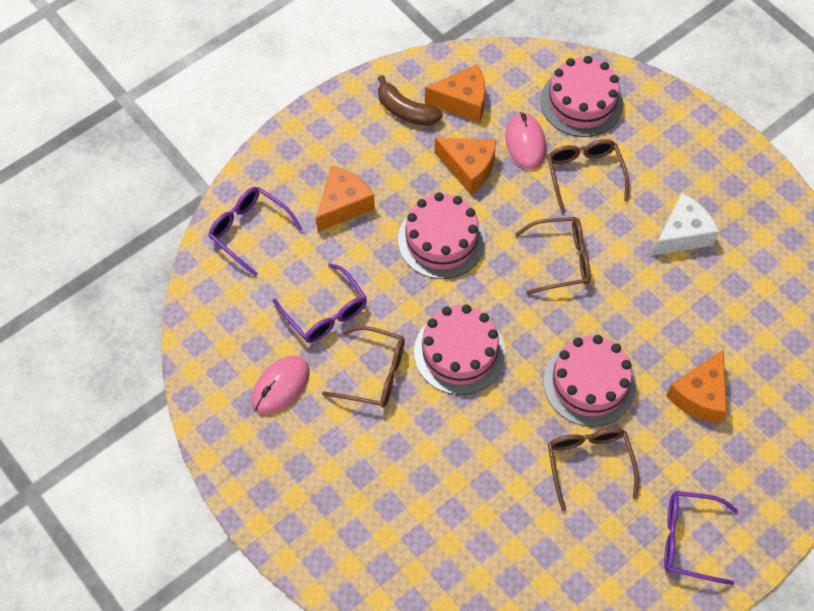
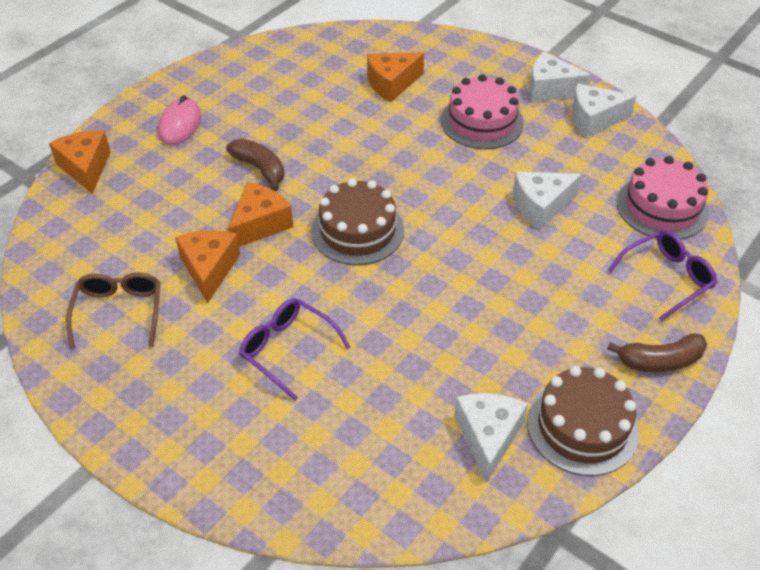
brown banana: [378,75,443,126] = 1 -> [226,139,284,191] [607,333,707,372] = 2
brown cake: none = 0 -> [312,178,404,265] [527,366,639,476] = 2
brown glasses: [322,326,405,408] [515,217,591,295] [547,139,629,213] [548,428,639,511] = 4 -> [66,272,160,349] = 1
pink cake: [398,192,485,279] [414,304,506,395] [540,56,623,137] [543,335,636,427] = 4 -> [441,74,524,149] [616,156,709,239] = 2
pink mouse: [251,356,310,415] [505,112,546,170] = 2 -> [158,95,202,145] = 1
purple glasses: [209,187,303,276] [273,263,367,343] [664,491,738,585] = 3 -> [239,298,351,401] [608,230,717,321] = 2
white cheese: [653,193,719,255] = 1 -> [454,393,528,483] [513,172,582,230] [530,52,592,102] [572,83,636,137] = 4

